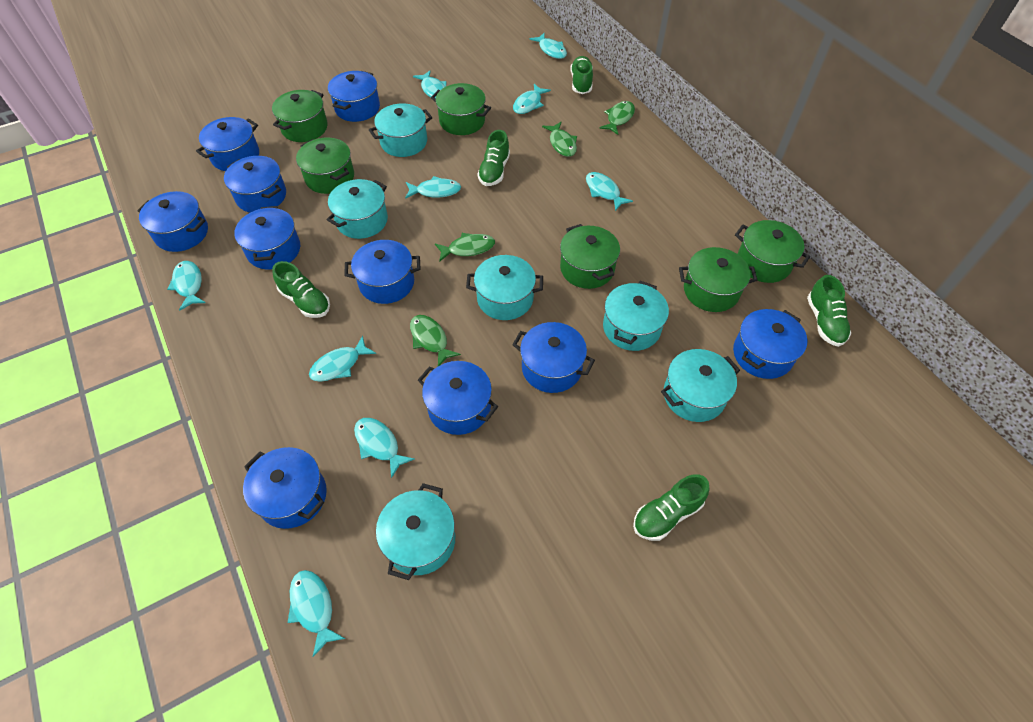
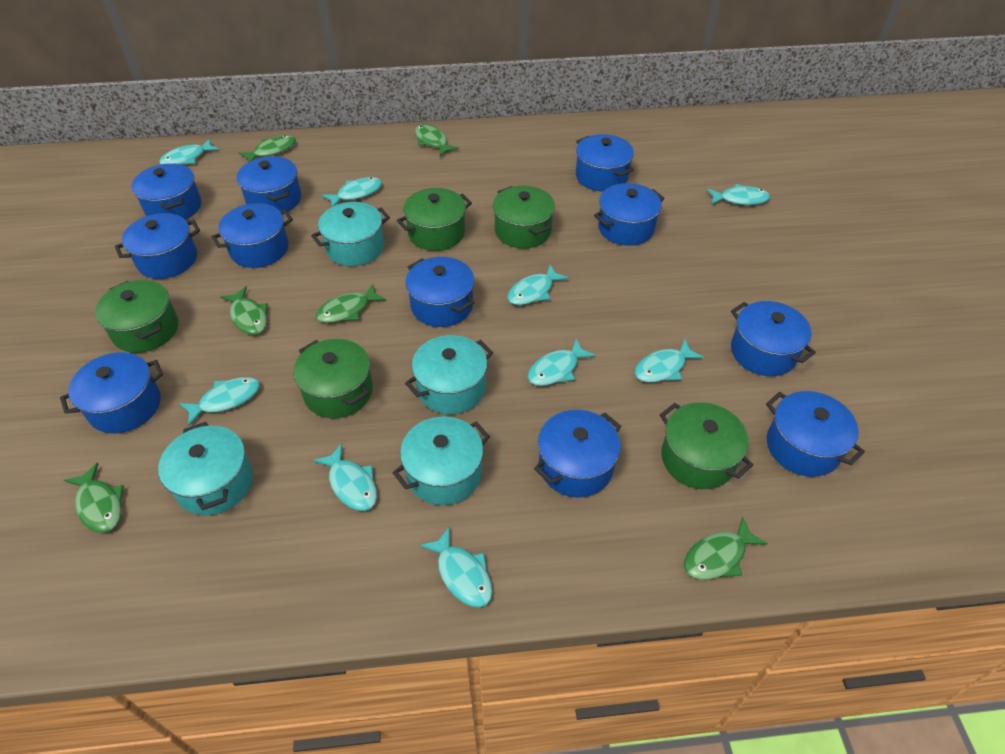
blue pot: [137,191,208,252] [196,117,259,171] [224,156,286,213] [234,206,300,269] [243,447,327,529] [328,71,380,122] [344,240,420,304] [418,361,498,435] [512,322,595,393] [733,309,807,379] = 10 -> [60,352,163,434] [115,213,200,279] [131,163,201,220] [211,203,293,268] [237,156,301,212] [406,257,475,327] [534,410,621,498] [576,134,634,191] [594,183,665,246] [731,301,816,376] [766,391,865,477] = 11
green fish: [410,315,461,366] [435,233,495,262] [542,122,577,157] [599,101,635,135] = 4 -> [64,462,124,533] [220,286,268,335] [239,135,296,162] [316,284,386,323] [415,124,459,156] [684,516,768,580] = 6
green pot: [272,90,328,142] [296,138,354,194] [431,83,491,135] [560,224,620,289] [679,247,757,312] [735,220,810,283] = 6 -> [95,280,178,353] [293,339,373,418] [397,188,472,251] [493,186,555,248] [660,402,753,489] = 5
green shoe: [272,261,330,318] [477,130,510,186] [570,56,593,94] [633,474,710,541] [807,275,851,347] = 5 -> none = 0
turquoise pot: [327,179,388,239] [369,103,433,157] [376,483,455,580] [466,255,543,320] [603,281,669,351] [661,349,740,422] = 6 -> [158,422,253,515] [311,202,390,266] [393,416,490,505] [405,335,493,414] = 4

